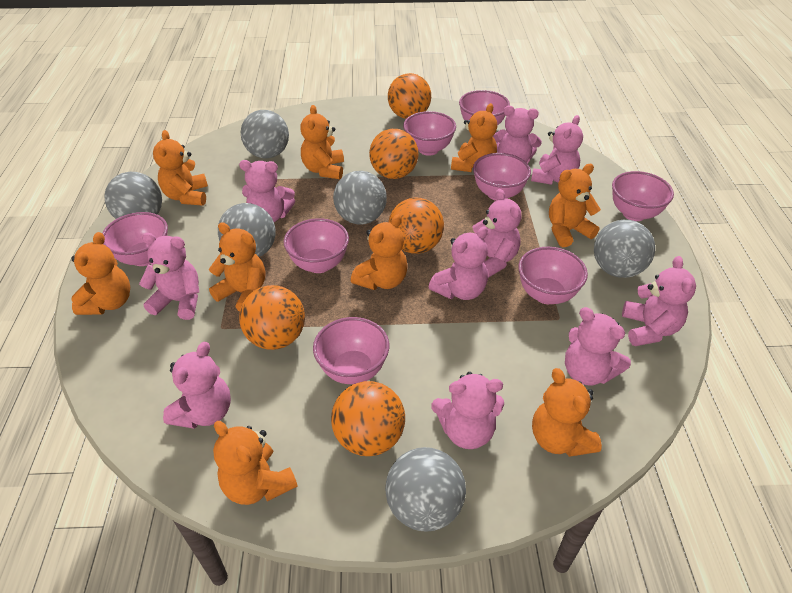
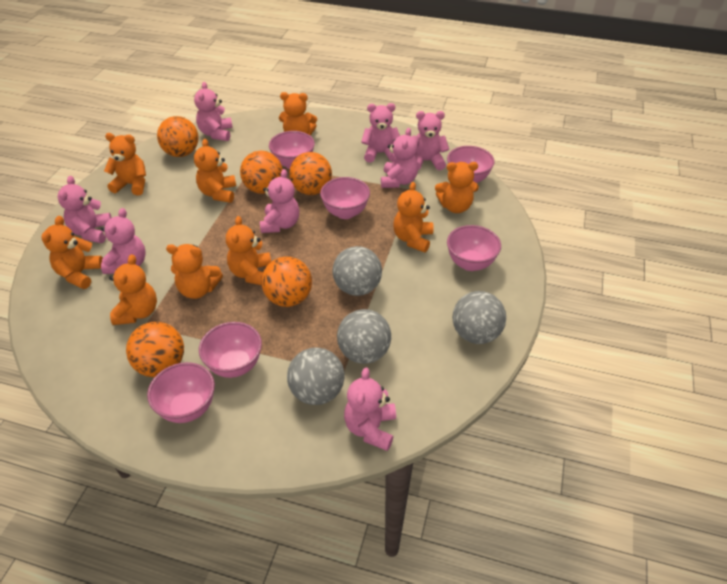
grey ball: [104,172,162,219] [218,203,276,257] [241,110,289,159] [333,171,387,225] [385,447,466,532] [594,220,655,278] = 6 -> [287,347,345,405] [332,246,382,296] [337,309,391,364] [452,291,506,344] = 4
pink bowl: [102,212,168,266] [284,218,349,273] [313,317,389,384] [403,111,456,156] [459,90,510,125] [473,153,531,201] [518,247,588,304] [612,171,674,221] = 8 -> [147,362,215,423] [199,322,262,378] [269,131,315,169] [320,177,370,219] [447,146,495,183] [447,225,501,271] = 6
pink teddy bear: [139,233,199,320] [163,342,231,429] [239,160,295,222] [429,226,488,300] [431,372,504,449] [472,189,522,278] [493,106,542,163] [531,115,583,185] [565,307,631,385] [622,256,696,346] = 10 -> [57,176,112,243] [101,208,145,274] [194,82,233,141] [260,169,299,233] [344,368,396,451] [361,103,400,163] [381,128,418,188] [412,111,449,170] = 8

